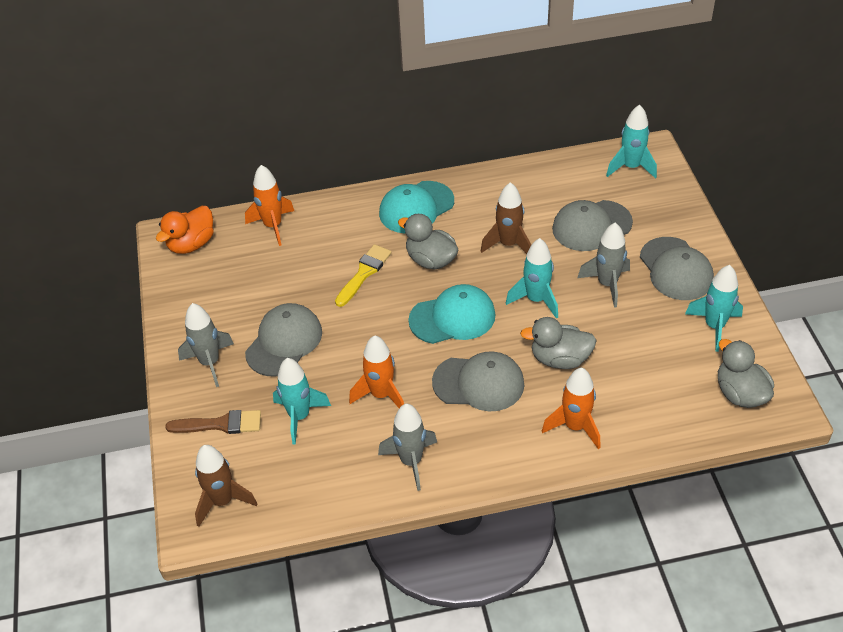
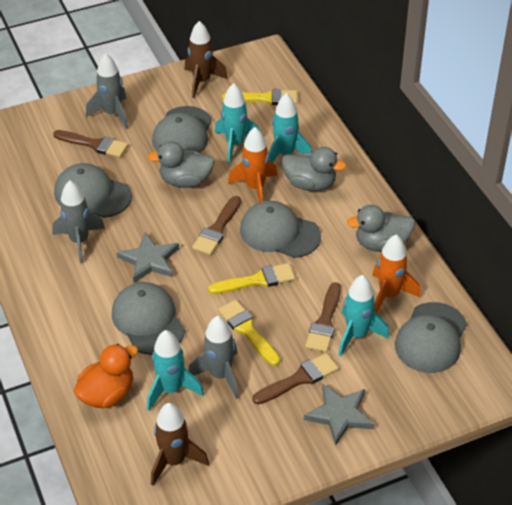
brown brush: [165,410,261,434] = 1 -> [53,130,128,158] [192,196,241,255] [252,353,339,405] [305,282,341,353] = 4
grey cap: [245,303,322,377] [432,351,524,411] [552,200,633,251] [640,237,714,300] = 4 -> [54,163,132,218] [112,282,185,355] [152,106,212,153] [240,201,321,258] [395,302,467,373] = 5
grey star: none = 0 -> [117,232,179,283] [304,384,374,445] = 2
orange rocket: [245,165,294,246] [349,335,404,408] [542,368,600,449] = 3 -> [228,127,277,203] [373,234,421,314] = 2
turquoise cap: [379,181,454,234] [408,284,496,344] = 2 -> none = 0
yellow brush: [335,244,392,307] = 1 -> [208,263,295,294] [218,300,280,366] [222,89,297,105] = 3

